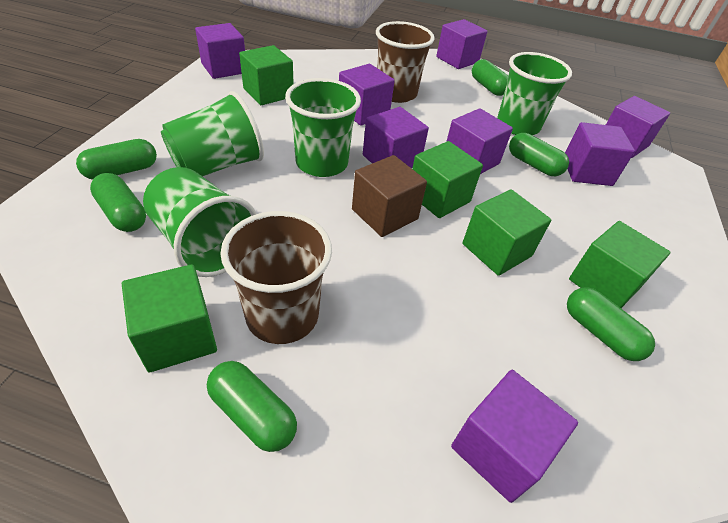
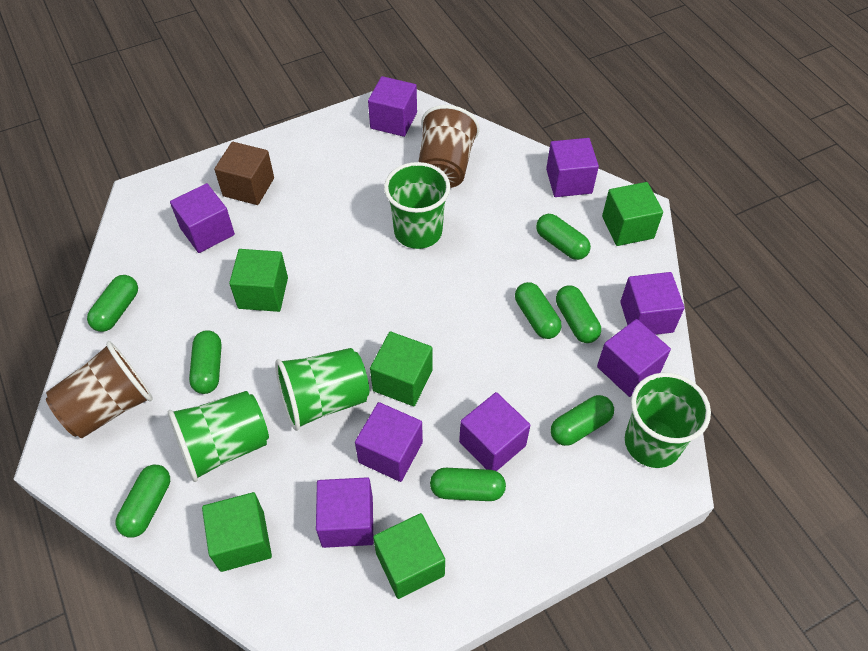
green capsule: [76,139,157,179] [90,173,146,232] [207,361,297,452] [472,59,508,96] [509,133,569,176] [567,287,655,361] = 6 -> [87,275,138,332] [116,465,170,538] [189,330,222,394] [430,468,506,501] [515,282,561,339] [536,214,591,260] [551,395,614,446] [556,285,601,343] = 8

